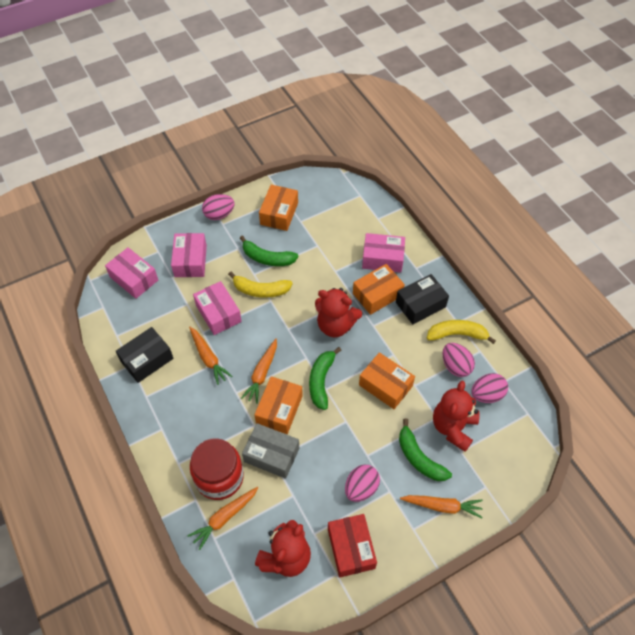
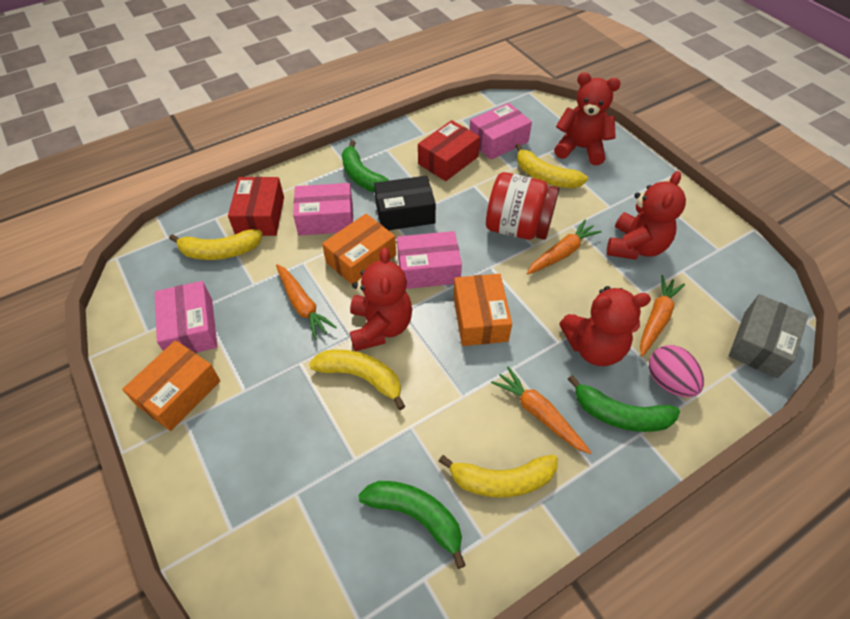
black box: [116,327,173,383] [396,274,449,324] = 2 -> [374,176,436,230] = 1
orange box: [254,376,303,434] [259,185,298,231] [353,264,405,315] [359,352,415,409] = 4 -> [122,340,220,431] [322,214,396,284] [453,274,512,346] = 3
pink egg: [202,194,235,220] [345,465,380,502] [442,343,475,377] [471,373,508,403] = 4 -> [649,345,704,397] = 1
red box: [328,514,377,577] = 1 -> [228,177,284,236] [418,120,480,181] = 2
red teddy bear: [255,520,311,577] [315,288,362,337] [433,381,480,452] = 3 -> [350,247,412,351] [554,72,621,165] [559,286,651,366] [607,171,686,260] = 4
yellow banana: [228,271,293,298] [427,320,496,344] = 2 -> [169,229,263,260] [309,350,405,410] [439,455,558,498] [515,144,588,188] = 4

